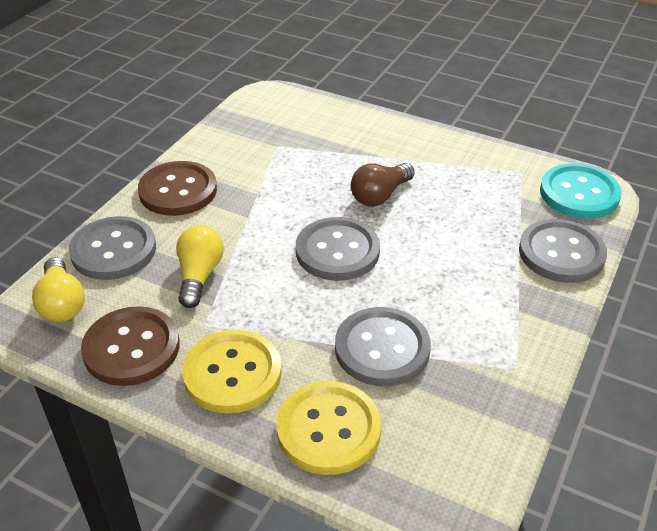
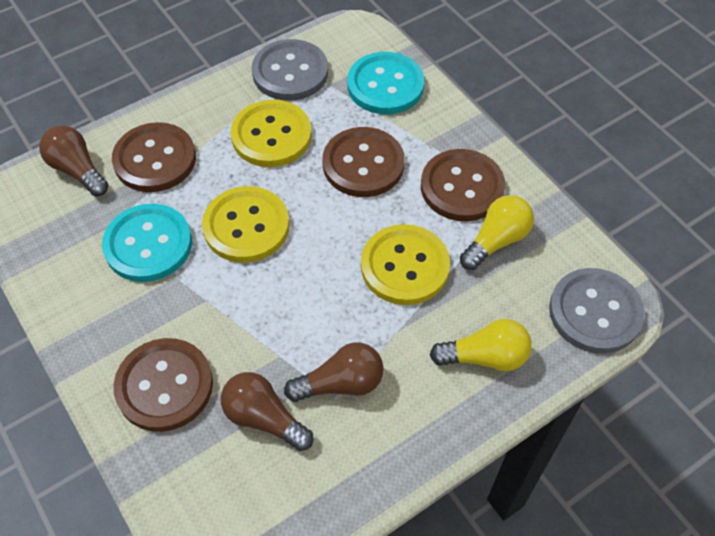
brown button: [81,306,180,386] [138,161,217,216] = 2 -> [112,122,196,192] [113,338,213,432] [322,127,405,197] [421,149,505,221] = 4
brown light bulb: [351,163,415,206] = 1 -> [39,125,108,196] [221,372,313,451] [284,343,384,402] = 3
grey button: [69,216,156,280] [296,217,380,281] [335,307,431,386] [519,219,607,283] = 4 -> [252,39,328,101] [549,268,645,353] = 2
turquoise button: [540,164,622,219] = 1 -> [102,204,192,282] [347,52,424,114] = 2
yellow button: [182,330,282,414] [277,381,382,475] = 2 -> [202,186,289,263] [231,100,312,167] [361,224,450,305] = 3

